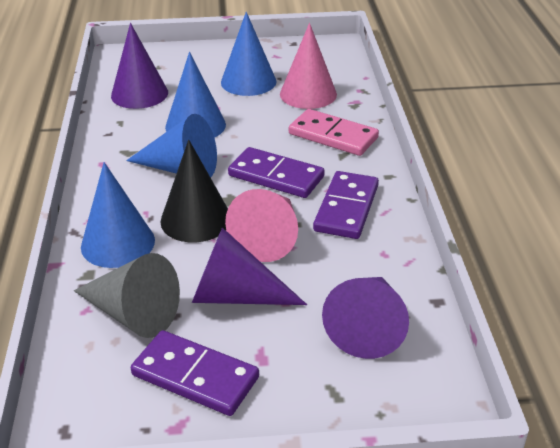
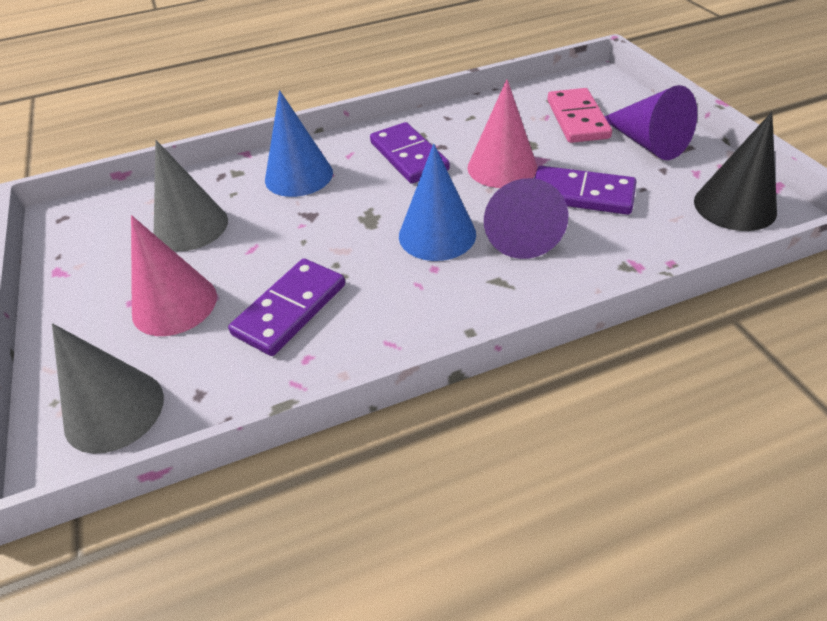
blue cone: [81,162,155,268] [126,114,217,178] [165,52,226,138] [221,12,276,96] = 4 -> [265,90,333,197] [399,144,476,261] = 2
grey cone: [74,253,180,338] = 1 -> [52,323,164,454] [154,140,228,251] = 2
purple cone: [111,23,168,109] [192,227,307,305] [322,277,409,359] = 3 -> [484,178,569,259] [605,85,697,160] = 2

